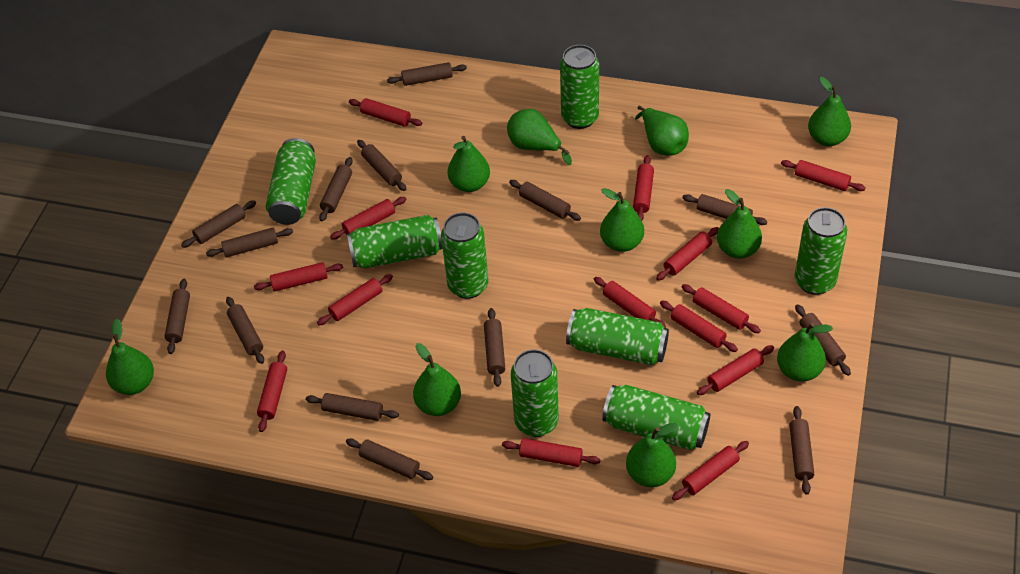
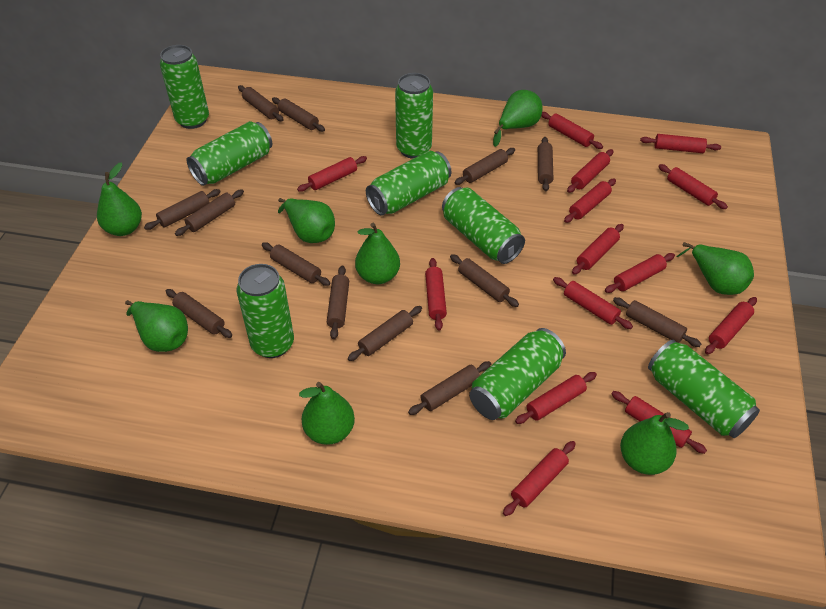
brown rolling pin: [164,279,190,354] [181,200,256,248] [206,228,293,257] [226,297,264,364] [306,393,399,421] [319,157,353,222] [346,438,433,480] [357,140,406,191] [387,62,467,86] [484,308,505,387] [509,180,581,221] [682,194,767,225] [789,406,814,495] [795,304,851,376] = 14 -> [144,189,221,230] [166,289,232,338] [175,189,244,236] [238,85,284,121] [262,243,330,286] [272,97,325,132] [327,266,349,339] [348,306,422,361] [408,361,491,415] [450,254,519,307] [455,148,515,185] [538,137,553,191] [613,297,701,347] = 13
green pear: [106,319,154,395] [413,343,461,416] [448,136,490,192] [507,109,572,165] [600,188,644,252] [626,423,678,487] [635,106,689,156] [717,189,762,259] [777,323,833,382] [808,77,851,146] = 10 -> [97,162,142,236] [125,300,188,352] [278,198,335,243] [299,382,355,445] [355,223,400,284] [493,90,543,147] [620,412,689,475] [677,242,754,295] = 8

